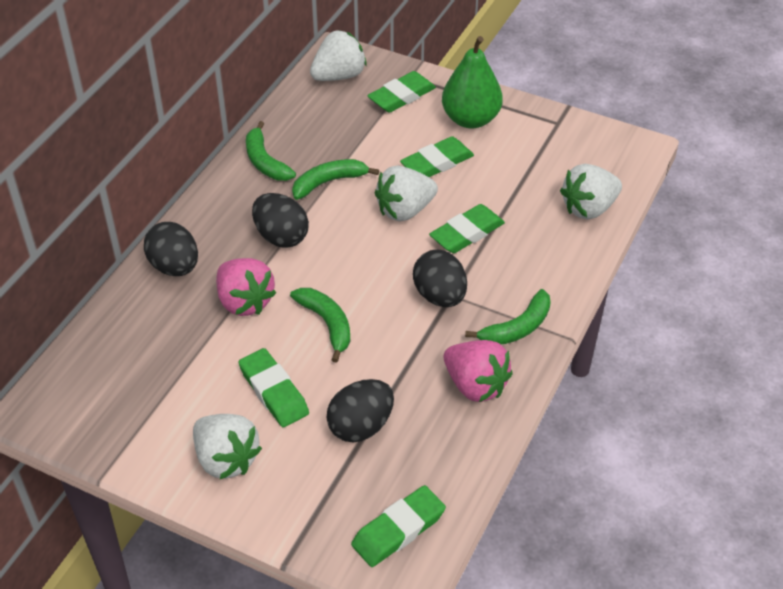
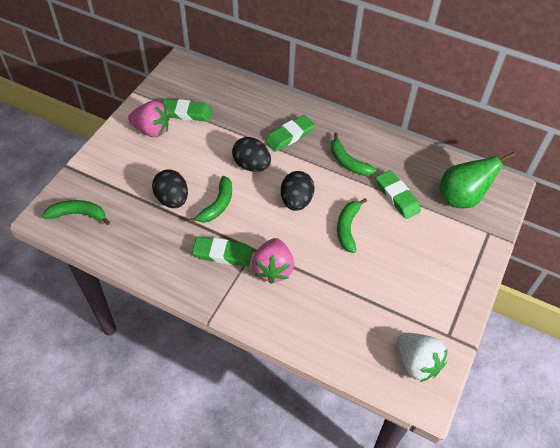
black egg: [144,222,198,276] [252,193,309,248] [326,379,394,442] [413,249,467,307] = 4 -> [152,169,188,208] [232,137,271,172] [281,171,315,211] = 3
green eraser: [239,348,309,427] [351,485,446,567] [367,71,436,113] [400,136,474,177] [429,204,505,253] = 5 -> [162,99,212,122] [192,236,253,266] [265,115,315,152] [376,170,421,219] = 4
white strawberry: [193,414,262,479] [310,30,367,81] [375,165,438,221] [560,164,622,219] = 4 -> [397,333,448,382] = 1

